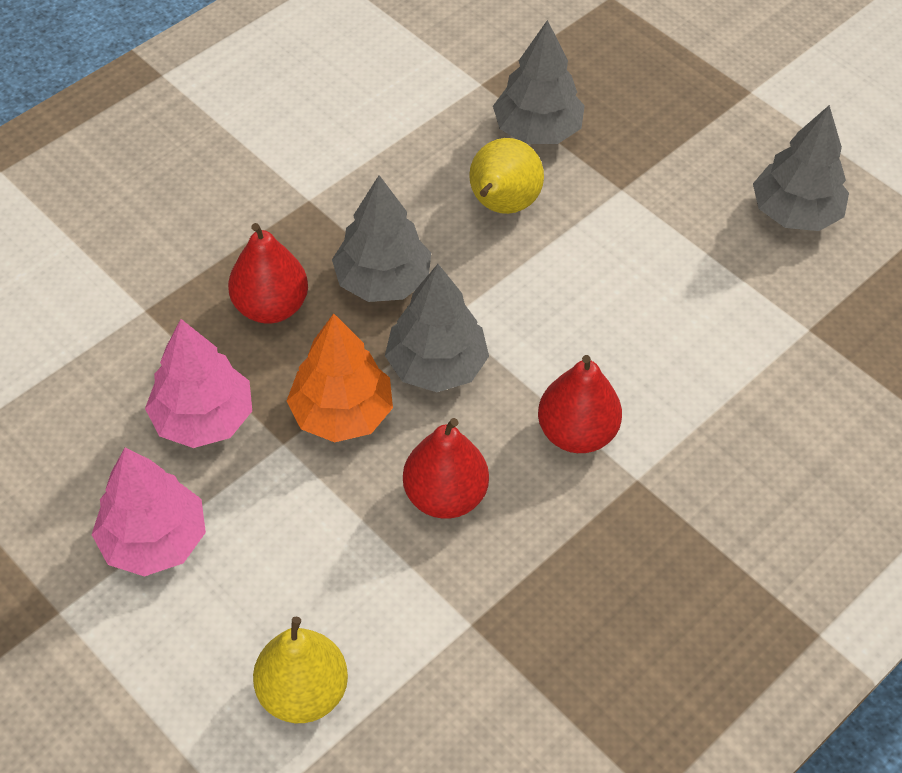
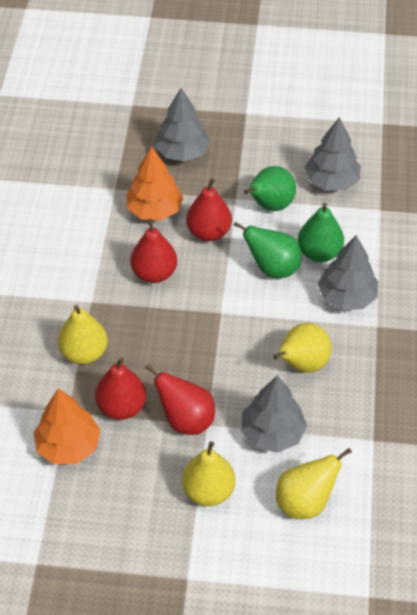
green pear: none = 0 -> [233,222,302,278] [244,166,296,211] [298,203,344,262] = 3
orange tree: [287,314,393,442] = 1 -> [34,388,100,464] [126,146,183,221] = 2
pink tree: [92,448,206,577] [145,319,252,448] = 2 -> none = 0
red pear: [228,223,308,323] [403,418,489,519] [538,355,622,453] = 3 -> [95,357,146,420] [130,219,177,283] [145,364,215,435] [186,178,232,241] = 4
yellow pear: [253,617,348,723] [469,138,544,214] = 2 -> [58,305,108,364] [182,441,235,506] [273,323,332,373] [276,448,352,519] = 4

